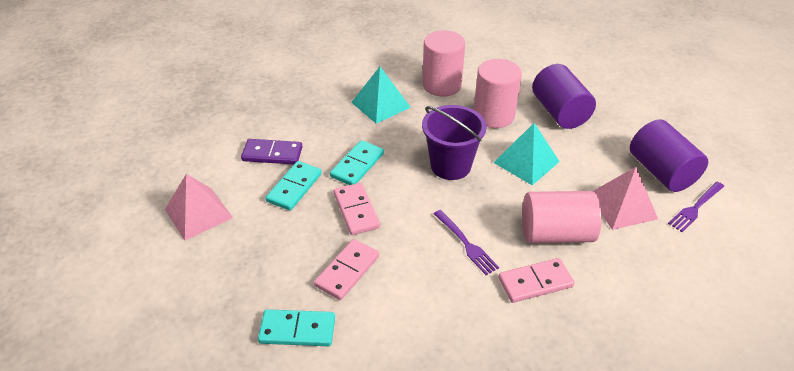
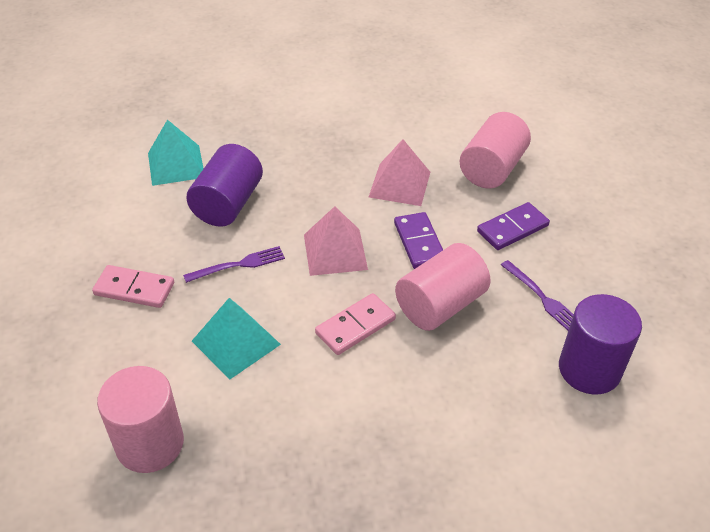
pink domino: [314,239,379,300] [334,183,380,235] [499,258,574,303] = 3 -> [92,265,174,308] [315,293,396,355] = 2
purple bucket: [422,105,487,180] = 1 -> none = 0
purple domino: [241,139,303,165] = 1 -> [394,212,443,269] [477,202,550,250] = 2
turquoise domino: [258,309,335,346] [266,161,322,211] [330,140,384,185] = 3 -> none = 0

